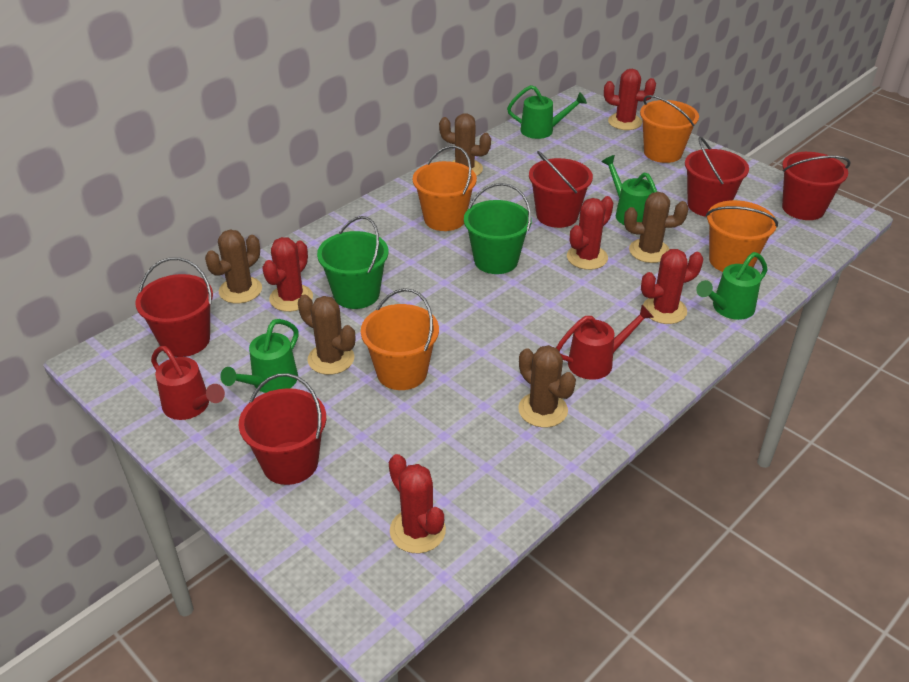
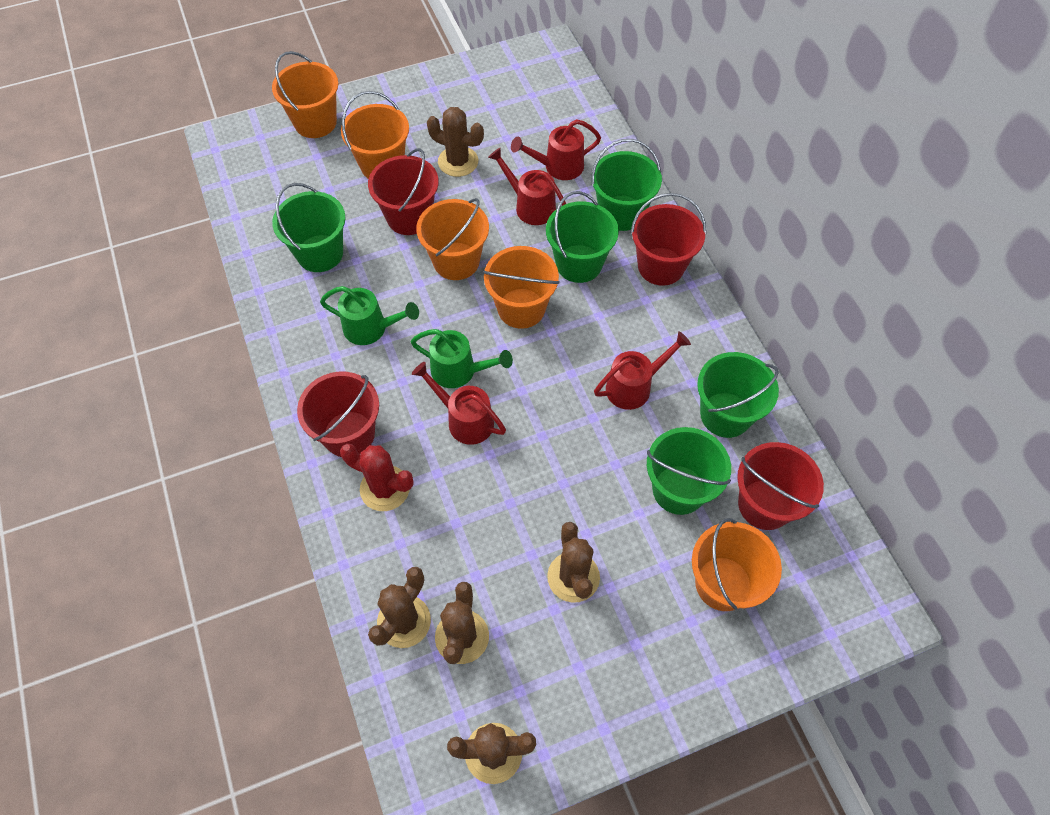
green bucket: [317,216,389,309] [464,183,532,274] = 2 -> [272,183,345,272] [546,191,619,283] [591,139,662,231] [647,427,731,515] [697,352,779,438] = 5
green watering can: [220,319,299,393] [507,85,587,139] [601,155,657,225] [696,252,767,320] = 4 -> [320,286,419,345] [411,329,513,388] = 2
orange bucket: [361,288,439,390] [413,146,477,231] [640,95,699,163] [706,200,778,272] = 4 -> [272,51,338,138] [341,91,409,179] [416,198,489,280] [483,246,560,329] [692,518,782,611] = 5
red bucket: [135,257,213,357] [239,373,326,485] [529,151,593,228] [685,137,749,217] [782,152,851,220] = 5 -> [297,371,379,457] [368,148,439,235] [631,193,706,286] [737,442,824,530] = 4
red cactus: [262,237,313,312] [389,454,446,553] [567,196,613,270] [604,69,656,130] [641,249,703,324] = 5 -> [340,444,414,511] = 1
red watering can: [151,346,225,420] [556,305,654,380] = 2 -> [412,362,506,445] [488,147,566,225] [511,119,601,180] [594,331,691,410] = 4

